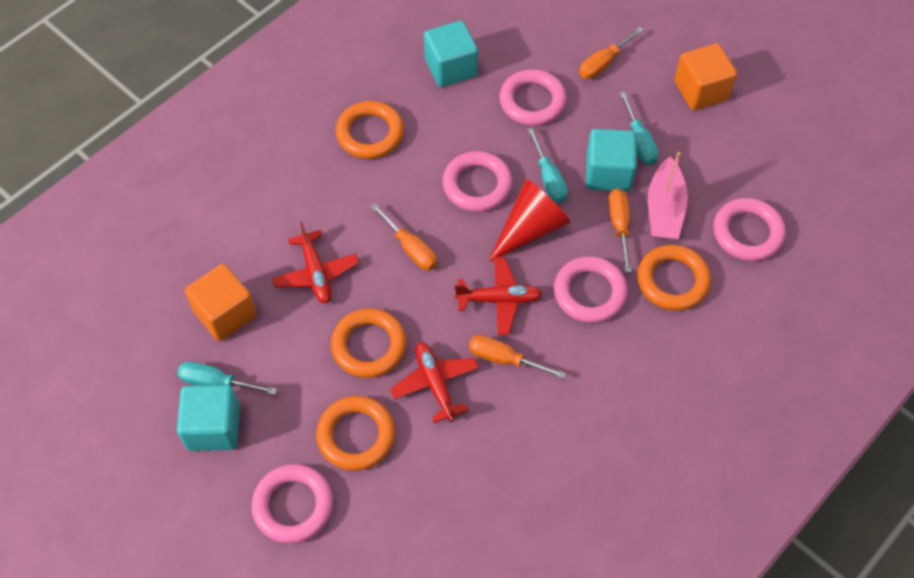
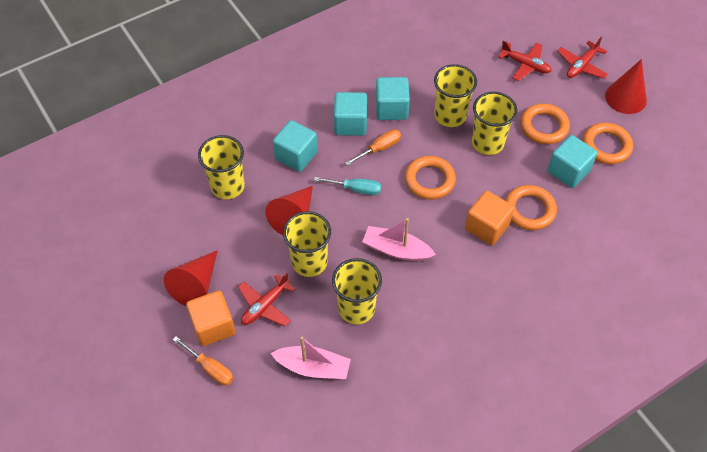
orange screwdriver: [371,203,437,271] [469,335,566,379] [579,27,643,79] [608,189,632,272] = 4 -> [173,336,233,386] [345,129,401,166] = 2
pink boat: [648,152,688,239] = 1 -> [271,337,351,379] [362,218,436,261] = 2
pink ring: [251,464,333,543] [442,151,512,212] [499,69,567,126] [554,256,628,323] [713,198,786,261] = 5 -> none = 0
red cone: [488,179,571,262] = 1 -> [164,250,218,306] [265,186,313,235] [605,59,647,114] = 3
turquoise cube: [177,385,240,451] [424,21,478,87] [586,129,637,192] = 3 -> [273,120,318,172] [334,92,367,136] [376,77,410,120] [547,135,597,188] = 4
turquoise screwdriver: [177,362,277,395] [527,128,568,203] [620,91,659,165] = 3 -> [314,177,381,195] = 1
yellow cup: none = 0 -> [198,135,245,199] [283,211,331,277] [332,258,382,324] [434,64,477,127] [472,92,517,155] = 5

